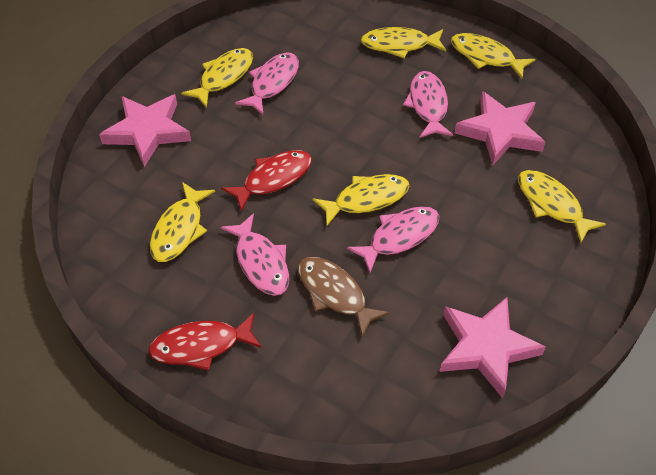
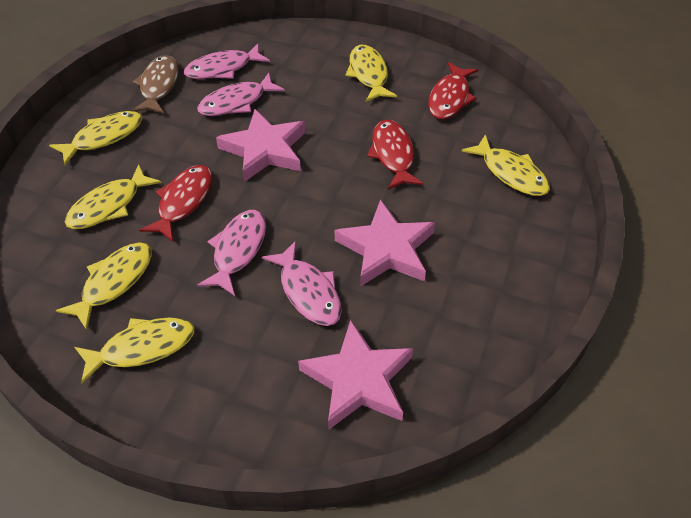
red fish: [148,313,262,371] [221,150,312,212] = 2 -> [139,165,212,242] [367,120,424,190] [428,62,478,119] = 3

